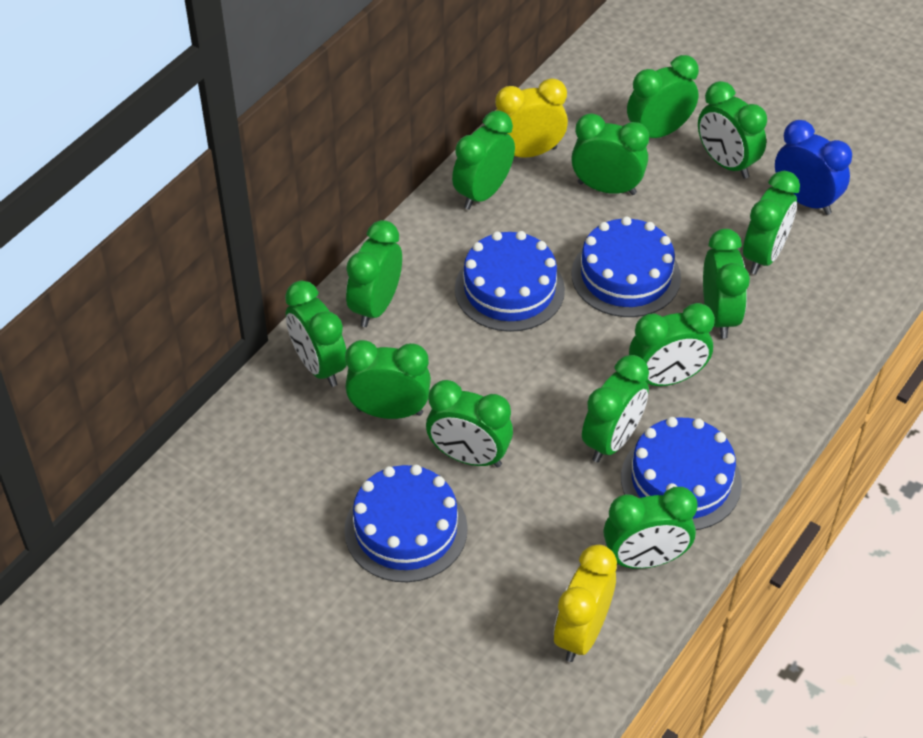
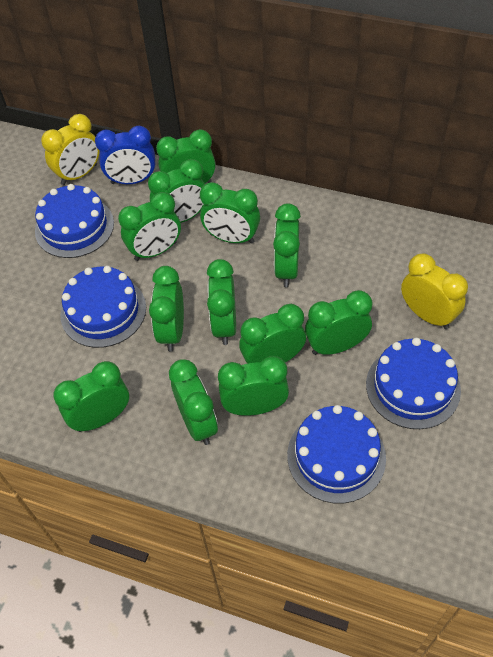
green clock: [285,281,347,387] [345,340,431,419] [346,220,402,327] [426,380,513,467] [452,110,515,210] [571,113,649,195] [582,355,649,462] [603,487,698,569] [627,55,699,138] [629,303,715,386] [698,81,767,179] [703,229,750,339] [743,171,800,274] = 13 -> [53,361,129,432] [118,192,181,261] [148,159,205,223] [149,266,184,352] [156,129,216,183] [169,359,218,445] [200,182,260,244] [207,259,236,345] [218,356,289,416] [239,304,306,364] [273,204,301,287] [305,290,372,355] = 12

